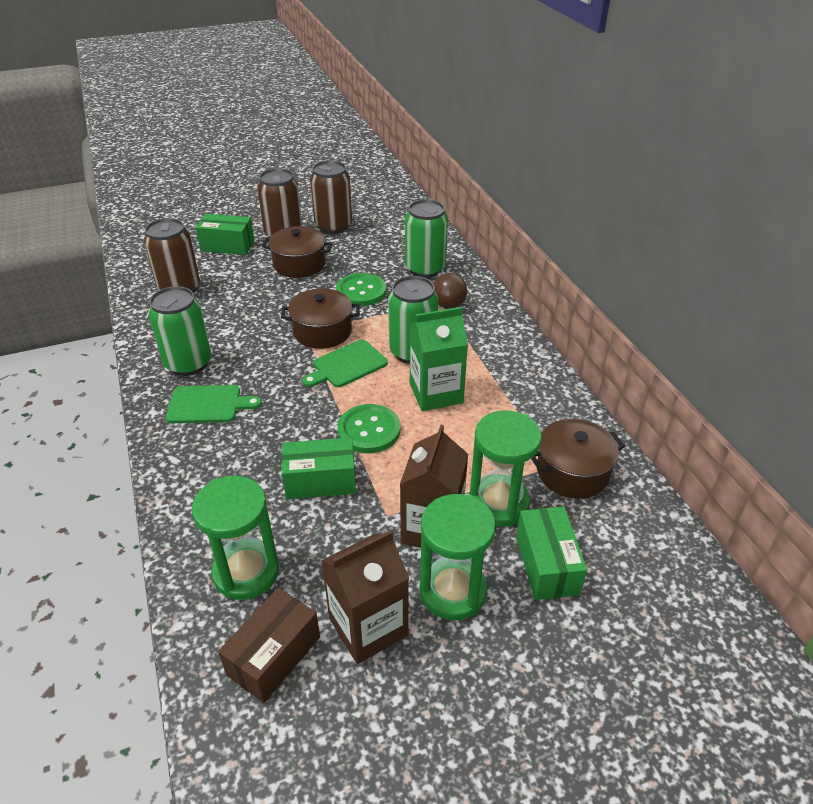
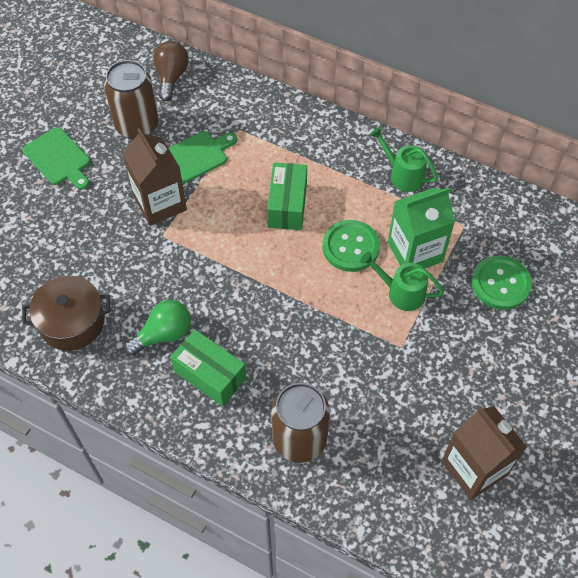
brown box: [218,588,320,703] = 1 -> none = 0
brown can: [144,218,200,293] [257,168,302,238] [310,160,352,234] = 3 -> [104,60,159,140] [271,383,330,463] = 2
brown pot: [262,226,333,278] [281,288,360,349] [531,419,625,499] = 3 -> [22,276,111,351] = 1
green box: [195,214,255,255] [282,438,356,499] [516,506,587,600] = 3 -> [170,330,247,406] [267,162,307,230] = 2
green can: [148,286,212,376] [388,276,438,364] [405,199,448,278] = 3 -> none = 0
green hourglass: [192,476,280,600] [420,494,496,620] [469,410,542,526] = 3 -> none = 0
green light bulb: none = 0 -> [124,300,191,355] = 1
green watering can: none = 0 -> [360,252,444,311] [370,127,438,192] = 2

